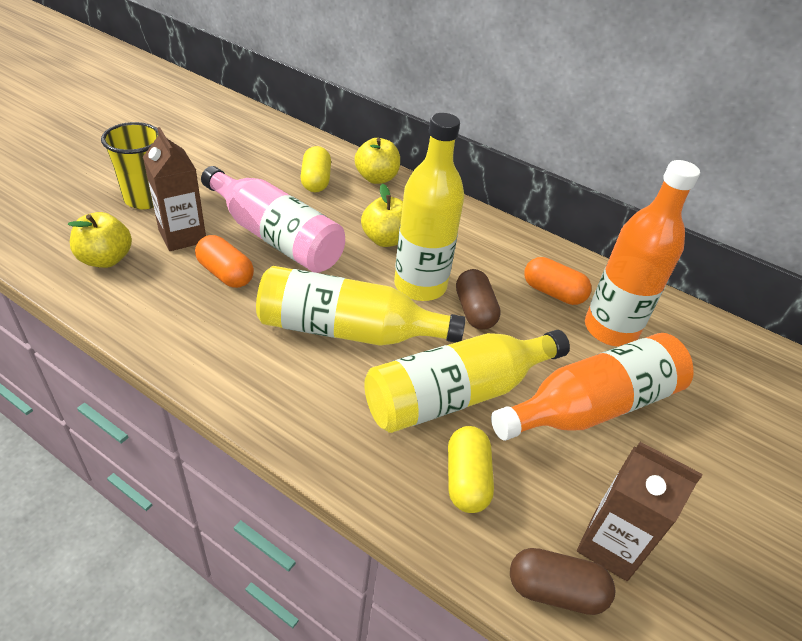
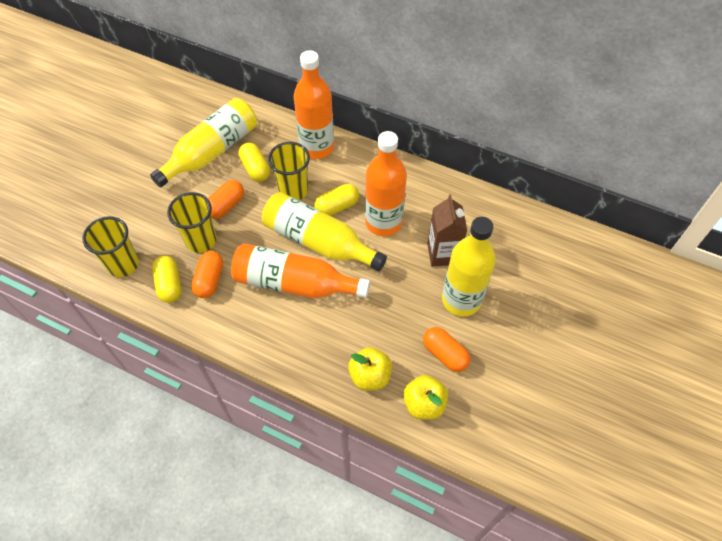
brown capsule: [456,269,501,330] [510,548,615,615] = 2 -> none = 0
brown carton: [143,127,206,251] [577,442,703,581] = 2 -> [427,194,467,267] = 1
orange bottle: [491,333,694,441] [585,160,700,347] = 2 -> [231,243,370,298] [294,50,334,159] [365,131,407,236] = 3
orange capsule: [195,235,254,288] [524,257,592,305] = 2 -> [191,251,223,298] [208,180,244,219] [423,327,471,372] = 3
pink bottle: [201,166,345,273] = 1 -> none = 0
yellow apple: [68,212,132,268] [354,138,400,184] [361,184,403,247] = 3 -> [348,347,392,391] [403,375,448,420] = 2
yellow capsule: [300,146,331,192] [448,426,494,513] = 2 -> [152,256,181,303] [238,143,270,182] [314,184,359,216] = 3
yellow cup: [101,122,159,209] = 1 -> [82,216,139,277] [167,192,217,253] [268,142,310,200] = 3

